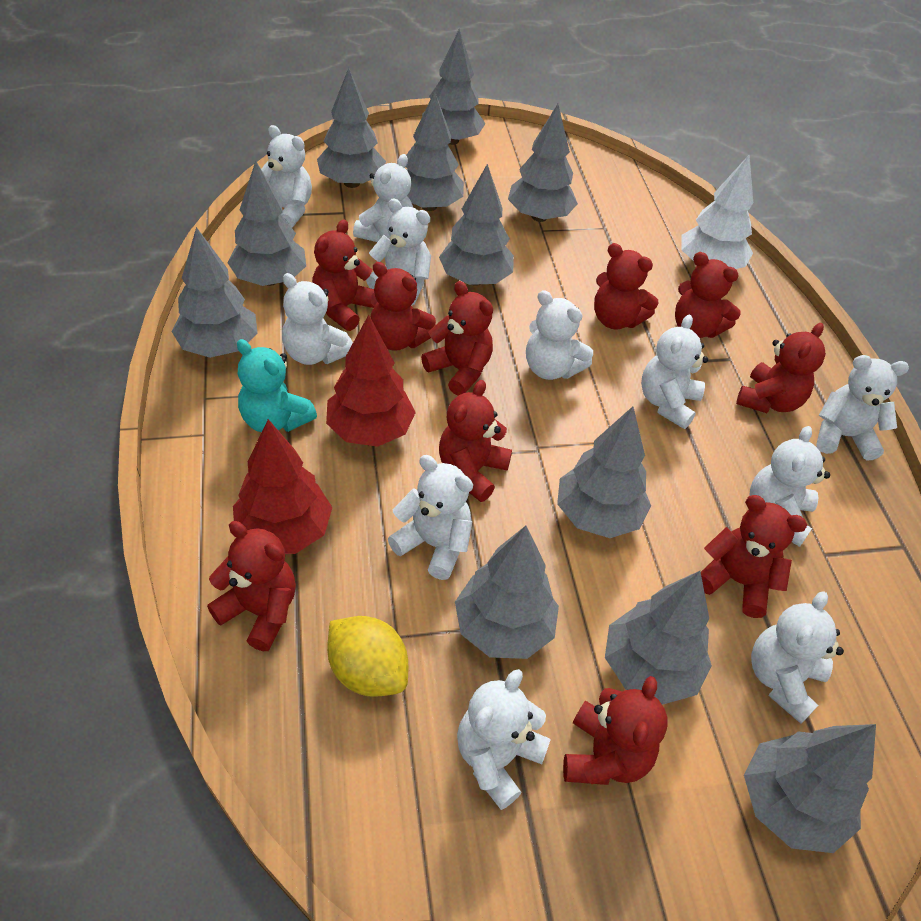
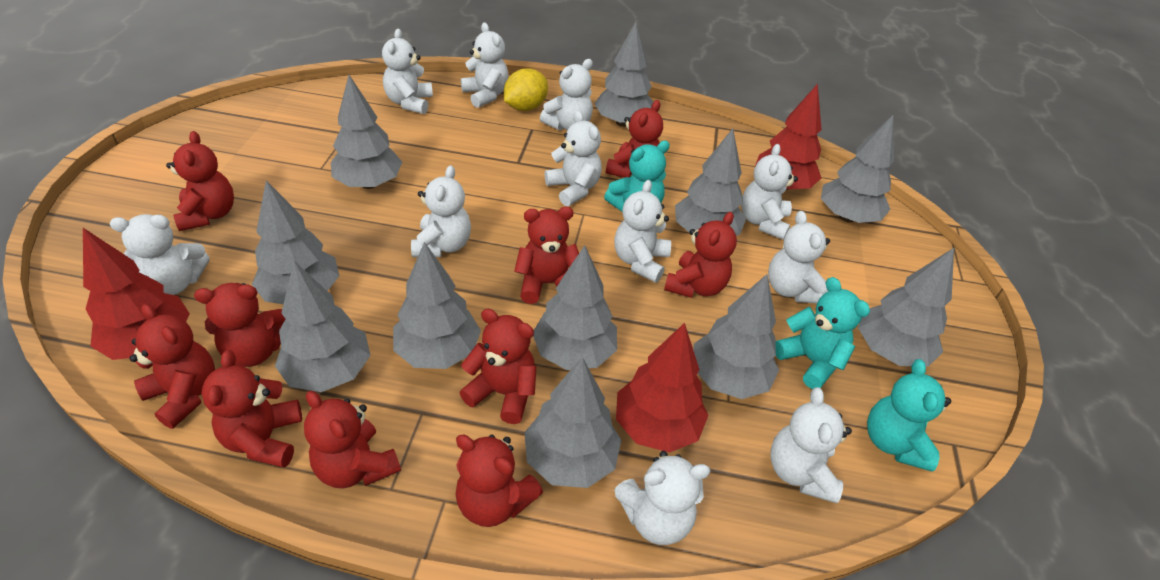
red tree: [233,419,333,554] [326,315,416,447] = 2 -> [83,228,190,360] [616,323,708,453] [755,84,822,190] = 3
turquoise teddy bear: [237,339,317,432] = 1 -> [604,141,670,212] [775,277,870,389] [867,359,951,472] = 3
white tree: [681,154,753,269] = 1 -> none = 0

